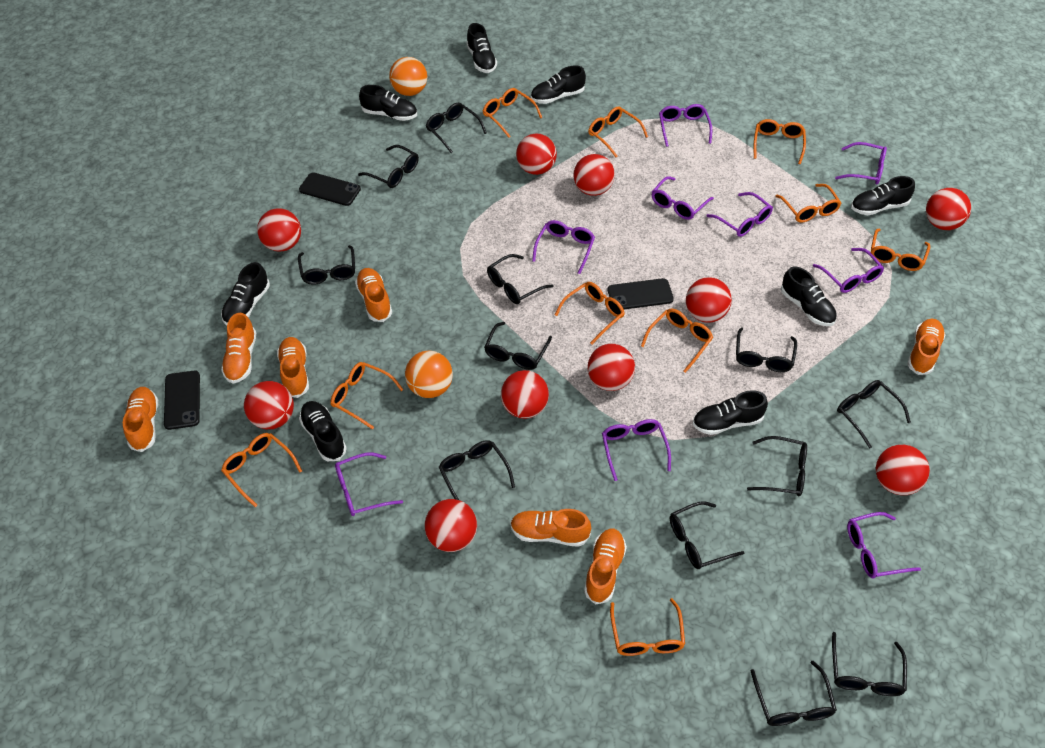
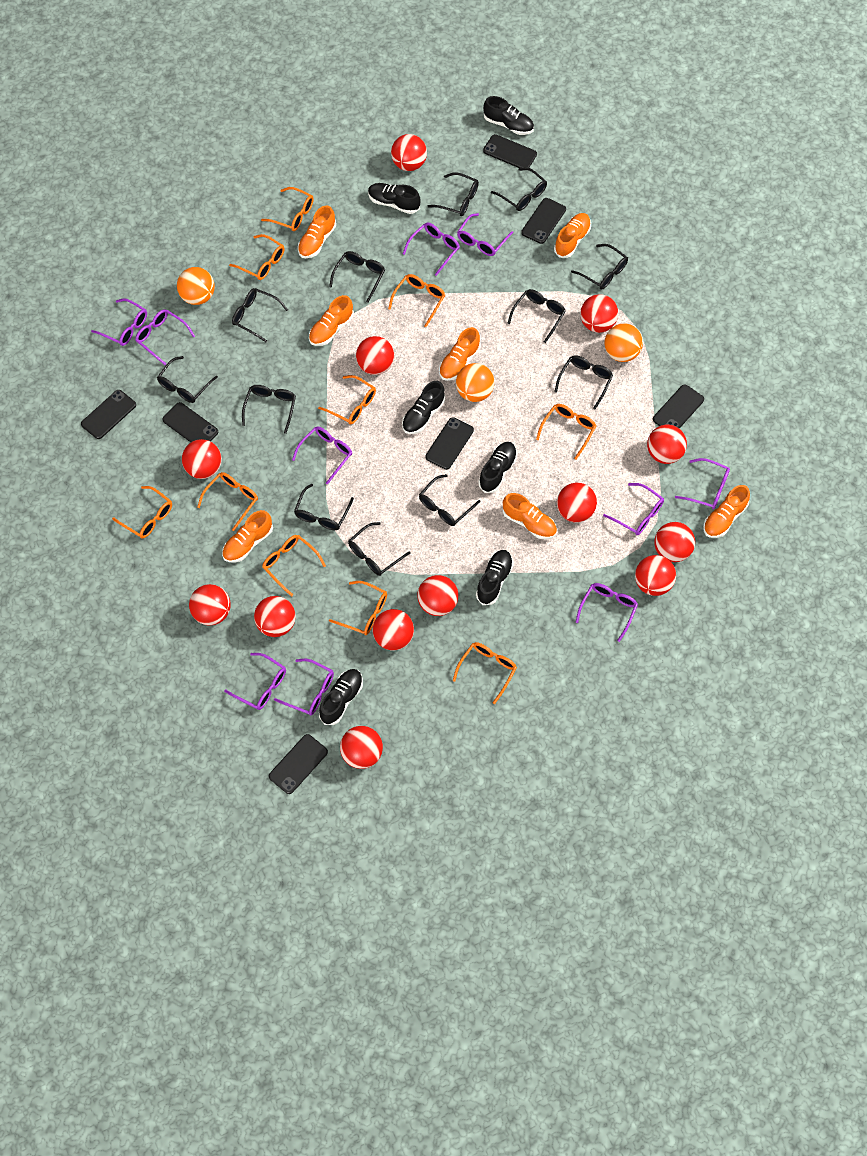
black phone: [164,371,200,430] [299,172,361,206] [608,278,674,309] = 3 -> [81,390,136,439] [162,402,218,442] [269,734,328,794] [425,417,474,470] [483,134,537,168] [521,198,566,244] [653,384,704,429] = 7
black shoe: [221,262,270,326] [299,401,347,461] [359,85,417,121] [466,23,497,73] [531,65,586,104] [693,390,768,435] [781,266,837,326] [851,176,915,215] = 8 -> [319,669,363,725] [368,183,421,214] [402,381,445,434] [476,550,513,605] [478,442,517,493] [483,96,534,135] = 6
orange ball: [389,57,427,96] [405,351,453,398] = 2 -> [177,267,215,305] [456,363,494,402] [605,324,643,362] = 3
purple glasses: [335,452,403,516] [532,220,595,274] [602,419,671,481] [652,176,714,220] [659,104,712,147] [706,192,773,237] [813,248,884,293] [835,142,887,184] [847,512,921,578] = 9 -> [91,298,147,346] [135,309,195,365] [224,653,286,710] [274,659,334,715] [292,426,352,485] [403,223,460,276] [457,213,513,256] [576,583,638,642] [603,483,664,535] [675,458,730,509] = 10
red ball: [244,381,294,429] [257,208,301,252] [425,499,477,552] [501,370,549,419] [516,134,557,175] [574,154,615,196] [588,344,635,391] [686,277,732,323] [876,445,930,495] [926,188,971,230] = 10 -> [182,439,222,479] [189,584,231,625] [254,596,296,637] [340,726,383,769] [356,336,394,375] [373,609,414,650] [391,134,427,171] [417,575,458,616] [557,483,597,523] [580,294,618,333] [635,555,676,596] [647,425,687,464] [654,522,695,562] = 13

